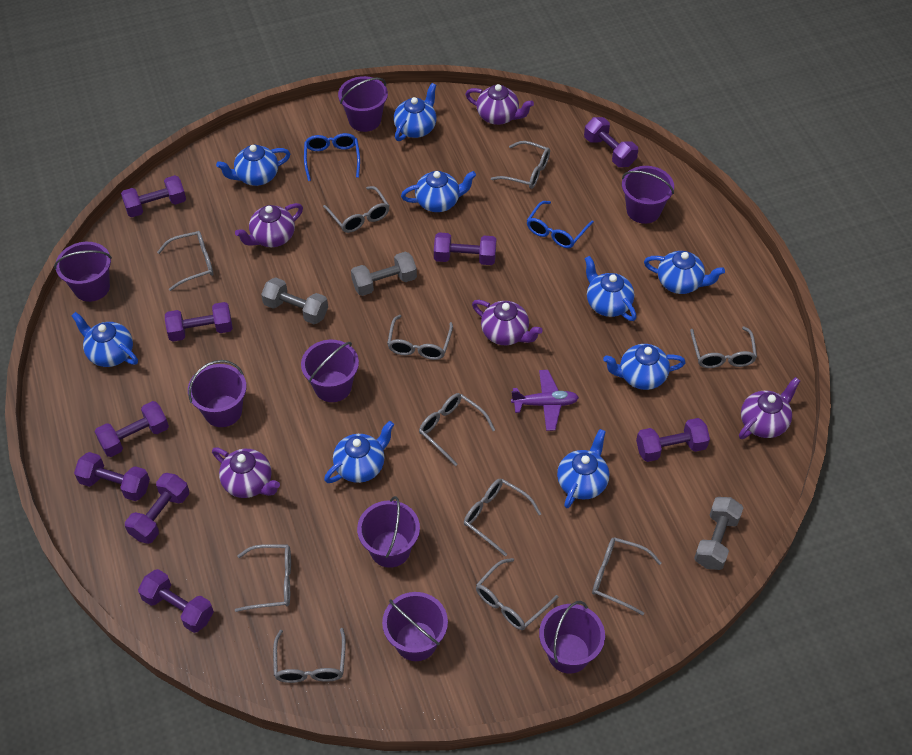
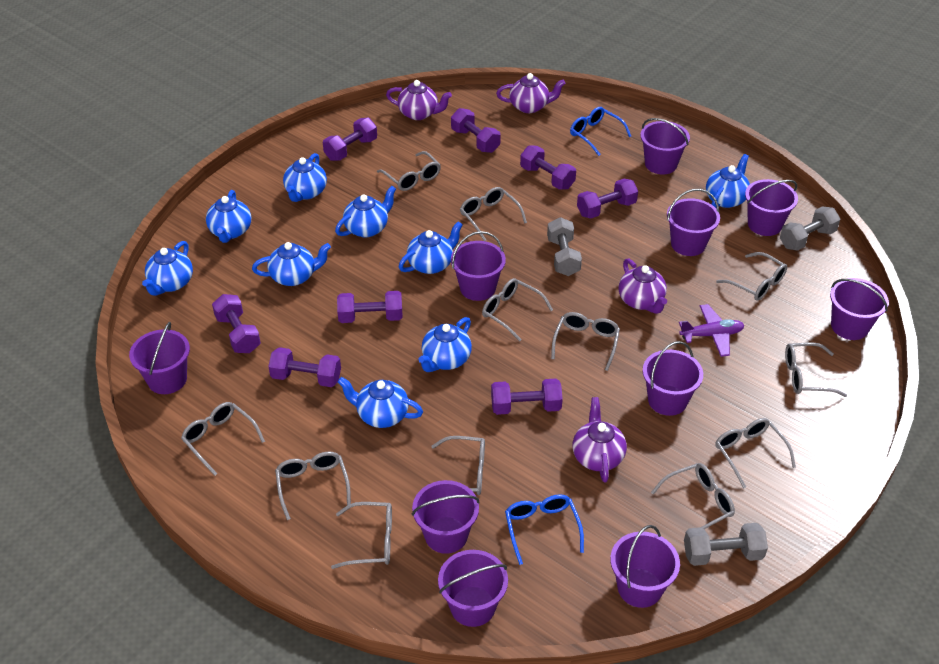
grey glasses: [157,231,214,291] [235,544,291,612] [273,628,346,683] [323,186,389,233] [387,315,453,360] [419,393,495,466] [464,479,541,557] [476,558,558,630] [491,141,550,189] [592,537,661,615] [690,327,757,368] = 11 -> [181,402,265,476] [275,451,351,520] [331,502,392,569] [377,151,441,191] [431,436,485,495] [460,187,527,241] [482,278,553,341] [551,312,620,371] [651,463,735,538] [715,418,796,489] [716,252,787,301] [785,342,847,397] = 12
purple bucket: [54,242,112,302] [188,360,247,427] [301,340,359,402] [338,76,388,132] [357,496,420,568] [382,592,448,661] [539,601,605,674] [622,166,674,224] = 8 -> [129,322,190,394] [412,480,480,554] [438,550,508,627] [451,231,506,301] [610,525,680,608] [640,118,690,175] [643,341,703,416] [667,189,720,256] [745,179,798,236] [830,278,889,340] = 10
purple dumbbell: [74,452,150,501] [95,401,169,457] [121,175,186,217] [125,473,189,544] [138,569,214,633] [165,302,233,342] [434,232,496,265] [584,117,638,167] [636,418,710,462] = 9 -> [212,294,261,353] [268,347,341,387] [323,118,377,161] [337,291,403,323] [451,108,501,153] [491,378,563,415] [520,145,576,189] [577,179,638,219] = 8
purple teapot: [212,448,280,498] [235,203,303,247] [465,84,534,125] [472,300,543,345] [739,377,800,439] = 5 -> [386,80,452,120] [496,73,566,113] [573,397,627,482] [619,258,667,314] = 4

